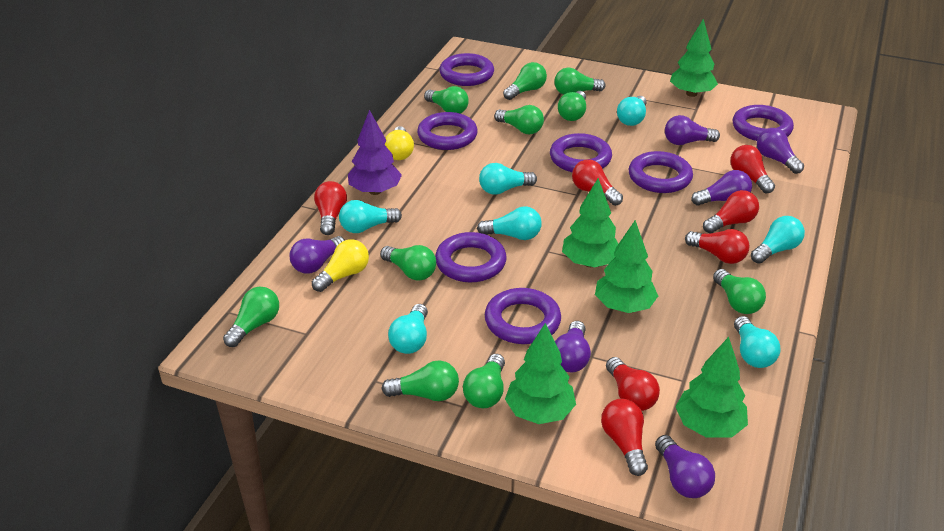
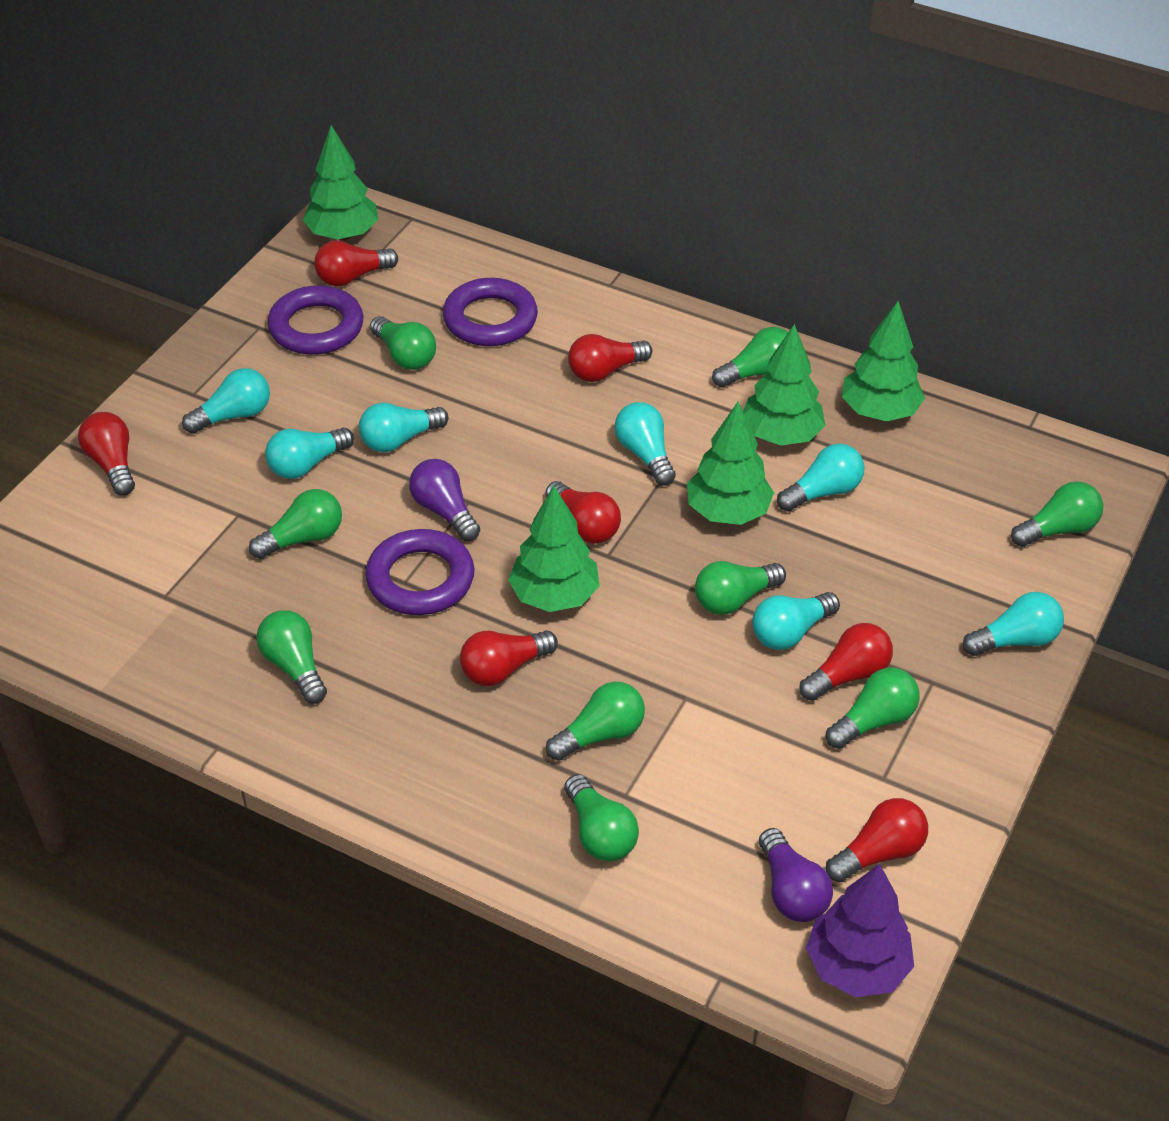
green light bulb: [223,287,279,347] [380,245,436,281] [381,360,459,401] [424,86,469,114] [463,354,505,408] [494,105,544,134] [503,62,547,100] [554,68,606,95] [558,91,586,121] [713,269,766,314] = 10 -> [249,489,342,559] [256,610,327,704] [370,316,436,370] [546,682,645,761] [564,774,639,862] [695,561,786,615] [712,327,788,388] [826,667,920,749] [1011,481,1103,547] = 9
purple light bulb: [290,236,345,274] [555,321,591,372] [655,435,715,498] [665,115,720,145] [691,170,752,206] [757,128,804,174] = 6 -> [409,459,480,541] [759,828,833,922] = 2
purple ring: [417,112,478,150] [435,232,507,282] [439,53,494,86] [485,288,561,344] [550,133,612,172] [629,151,693,193] [732,105,794,141] = 7 -> [267,285,364,355] [365,529,475,615] [443,278,538,346] = 3
yellow light bulb: [312,239,369,292] [384,126,414,160] = 2 -> none = 0

